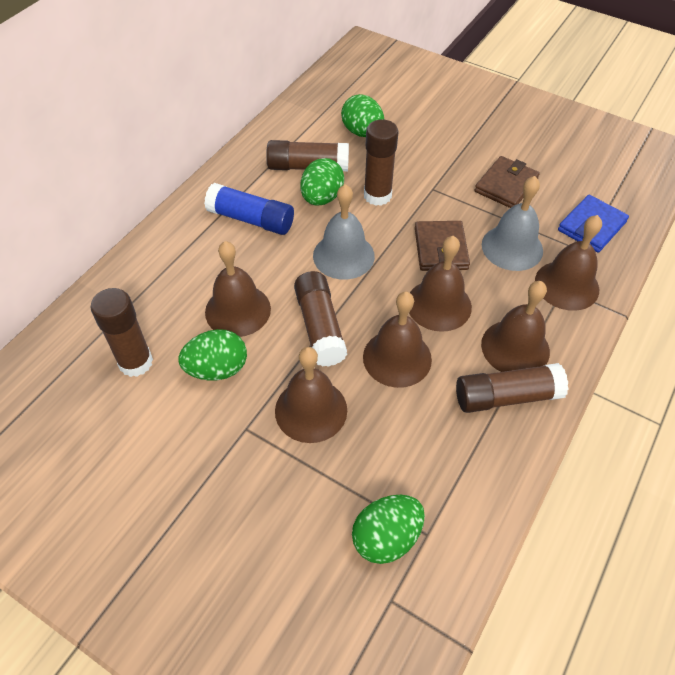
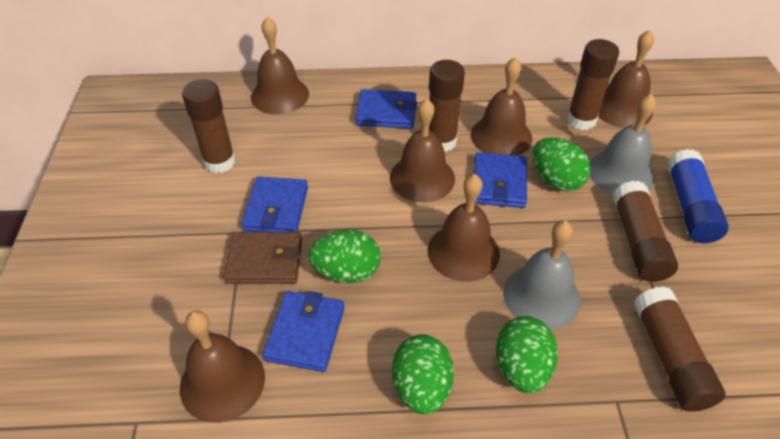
blue wallet: [558,195,629,253] = 1 -> [241,176,308,232] [262,291,344,372] [355,89,417,129] [474,152,527,208] = 4
brown wallet: [415,221,470,271] [474,156,540,208] = 2 -> [223,232,302,284] = 1

